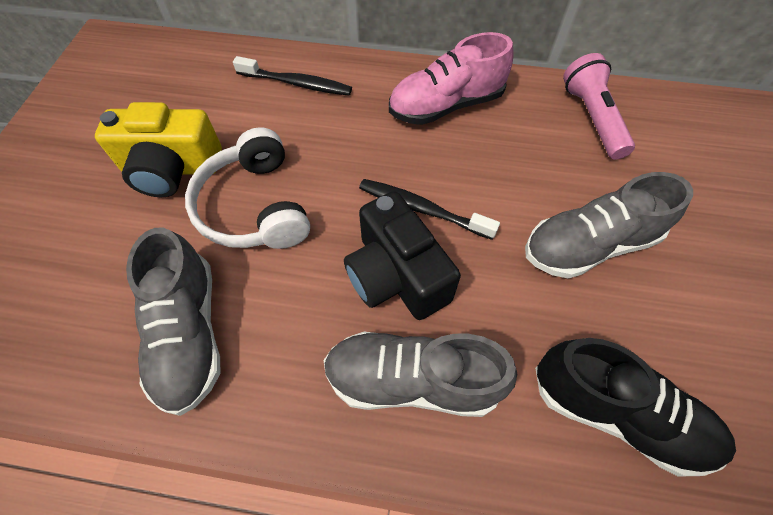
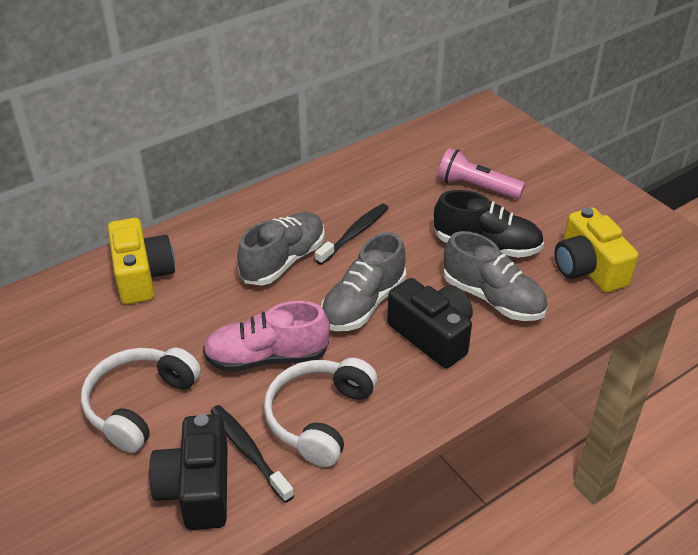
black camera: [344,191,461,320] = 1 -> [149,414,227,530] [387,278,473,368] = 2
white headphones: [185,127,310,249] = 1 -> [81,347,201,453] [264,358,377,467] = 2
yellow camera: [95,102,222,197] = 1 -> [108,218,175,304] [554,207,638,293] = 2

